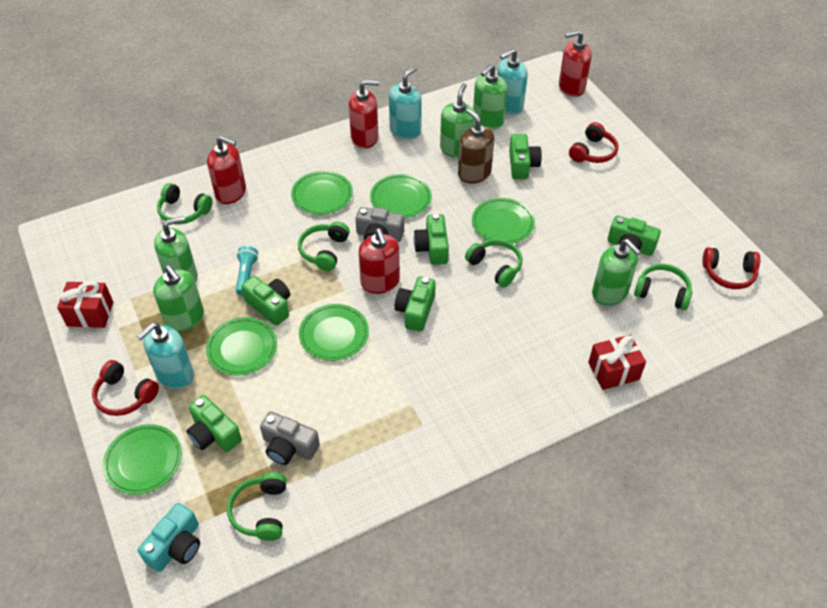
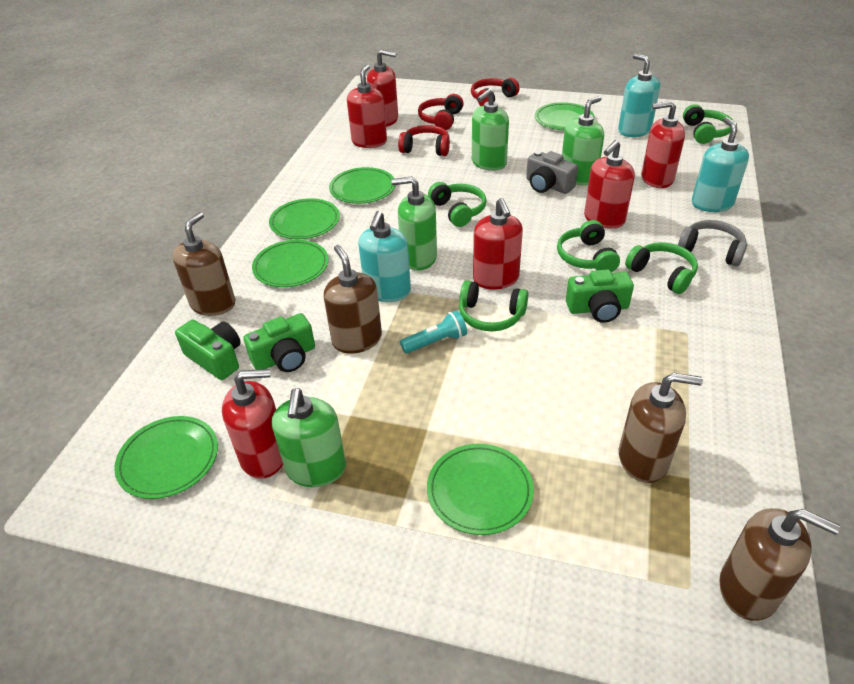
brown soap dispenser: [458,109,494,184] = 1 -> [173,212,235,316] [324,245,382,354] [619,373,703,483] [719,508,840,621] = 4
green camera: [186,395,242,452] [241,276,290,326] [395,276,436,332] [414,214,449,265] [509,134,542,179] [608,215,661,256] = 6 -> [175,320,241,380] [244,313,315,372] [566,269,634,323] = 3
green soap dispenser: [153,265,204,332] [154,216,198,282] [440,83,476,158] [473,64,508,129] [592,239,641,306] = 5 -> [272,388,346,487] [392,176,437,270] [472,89,509,171] [562,96,604,185] = 4
grey camera: [260,411,320,465] [355,207,404,242] = 2 -> [526,151,578,194] = 1
grey headphones: none = 0 -> [678,220,747,266] = 1
red gift: [57,281,113,328] [588,335,646,390] = 2 -> none = 0
red soap dispenser: [207,136,246,204] [349,80,379,148] [358,228,400,294] [559,30,592,97] = 4 -> [222,369,283,479] [347,64,387,148] [367,49,398,127] [473,198,523,290] [584,140,635,229] [641,101,685,188] = 6
turquoise camera: [138,503,200,572] = 1 -> none = 0

